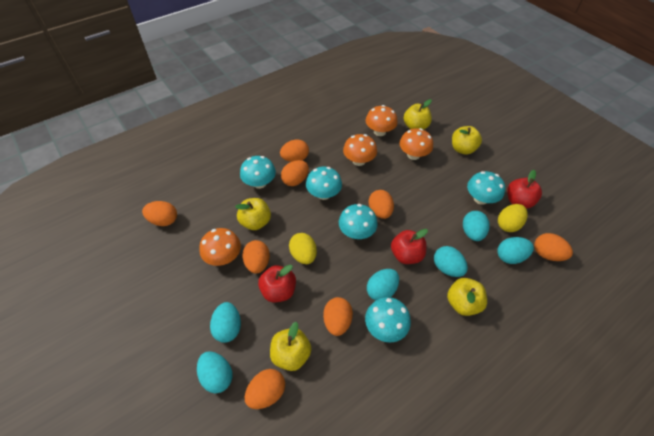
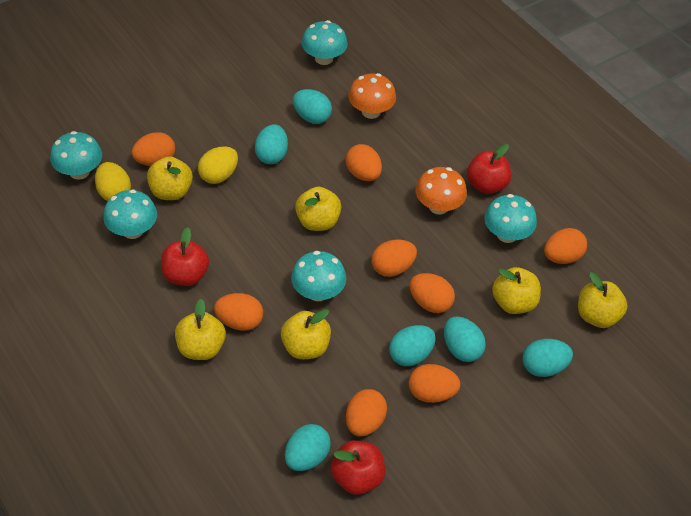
orange mushroom: [199,228,241,266] [343,134,377,166] [366,105,398,136] [399,128,433,160] = 4 -> [348,73,396,119] [416,167,467,215] = 2
yellow apple: [235,198,271,230] [270,322,312,371] [404,99,432,130] [447,278,487,316] [452,126,482,155] = 5 -> [147,156,193,200] [175,299,226,360] [281,309,331,359] [295,187,341,231] [492,267,541,314] [578,272,627,328] = 6

